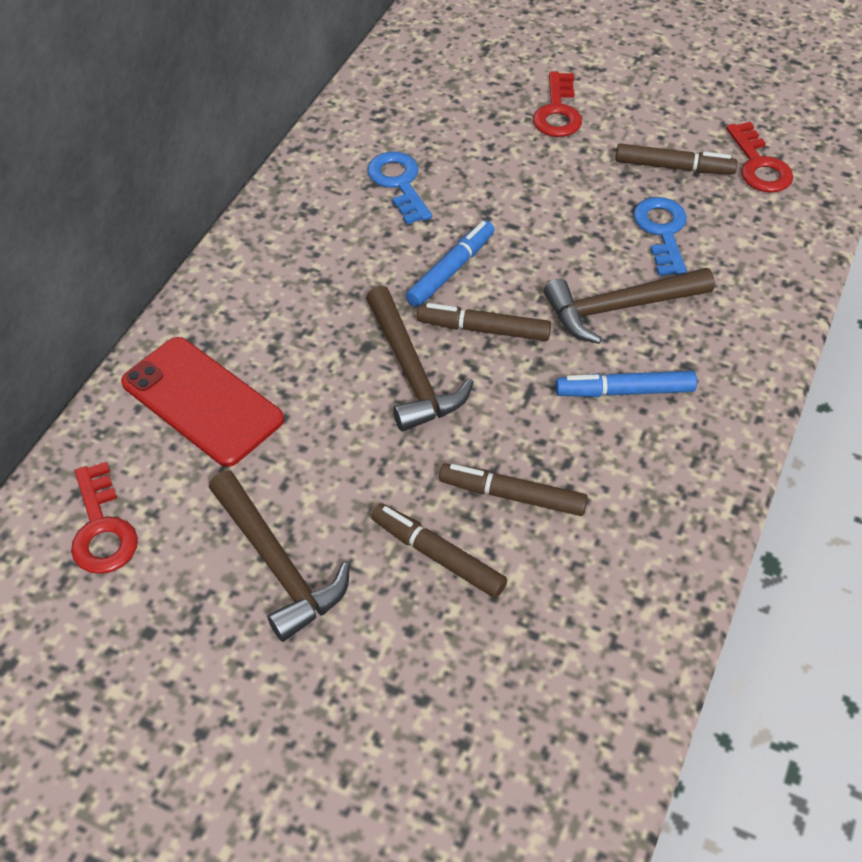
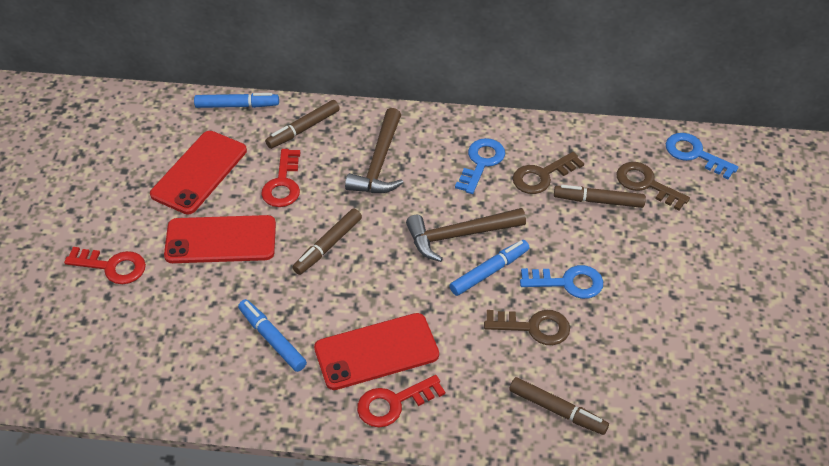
blue key: [367,152,432,225] [633,197,687,276] = 2 -> [455,138,505,194] [520,265,603,299] [666,133,738,179] = 3
blue marker: [406,221,494,307] [555,371,697,397] = 2 -> [194,93,279,108] [238,299,307,372] [449,240,529,296] = 3
brown hammer: [209,471,350,642] [366,286,473,432] [544,268,715,344] = 3 -> [345,108,403,193] [406,208,526,262] = 2
brown key: none = 0 -> [484,310,570,345] [513,152,584,194] [617,162,690,211] = 3
red phone: [121,337,284,467] = 1 -> [150,131,247,214] [164,215,276,263] [314,313,439,390] = 3

